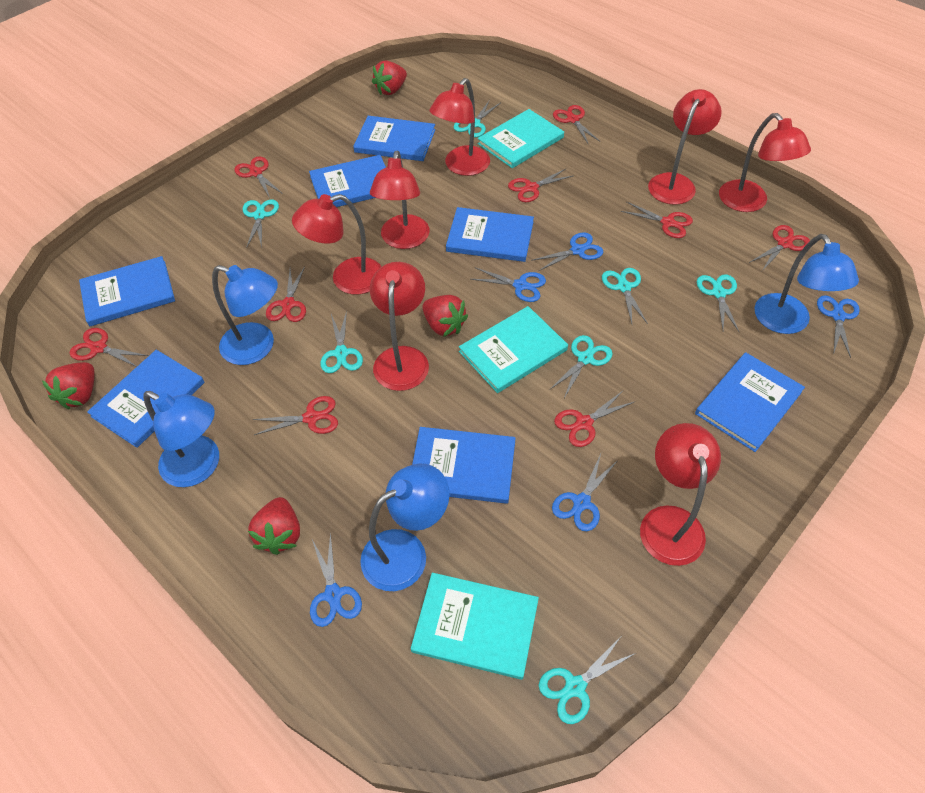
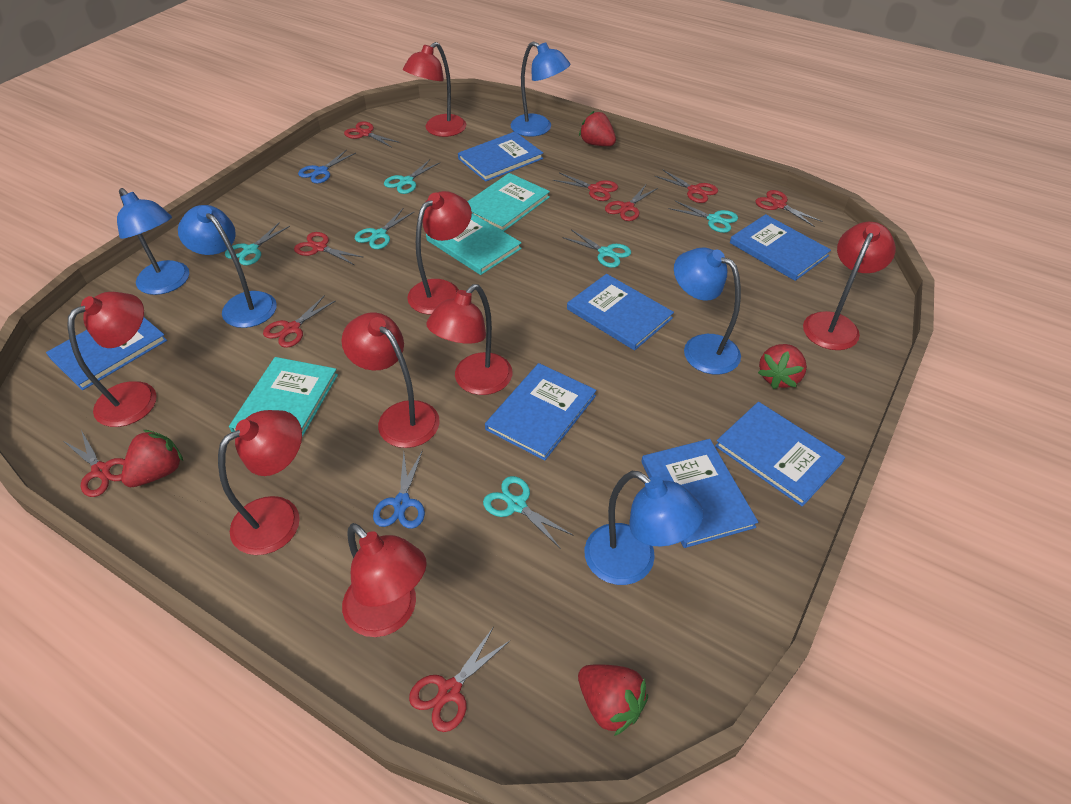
blue lamp: [143,391,219,487] [212,265,278,365] [360,464,450,591] [755,234,859,334] = 4 -> [117,188,189,295] [178,205,277,328] [511,41,570,137] [585,471,703,585] [674,248,741,375] = 5
blue scissors: [310,532,362,627] [471,267,546,302] [531,232,603,271] [552,454,618,531] [817,295,860,358] = 5 -> [298,150,356,184] [373,450,425,529] = 2
red lamp: [292,194,381,295] [370,150,429,249] [370,262,429,391] [429,78,490,176] [640,423,721,566] [648,89,722,205] [719,113,811,212] = 7 -> [67,292,157,427] [218,410,302,555] [341,312,440,448] [342,523,427,637] [403,42,466,137] [407,191,472,315] [426,284,512,395] [803,222,896,350] = 8
turquoise scissors: [243,199,279,248] [320,311,363,373] [454,100,500,137] [539,637,636,724] [549,335,613,398] [602,268,648,324] [697,274,739,332] = 7 -> [225,222,290,265] [355,208,414,249] [384,159,439,194] [483,476,574,549] [562,230,631,268] [669,200,738,233] = 6

